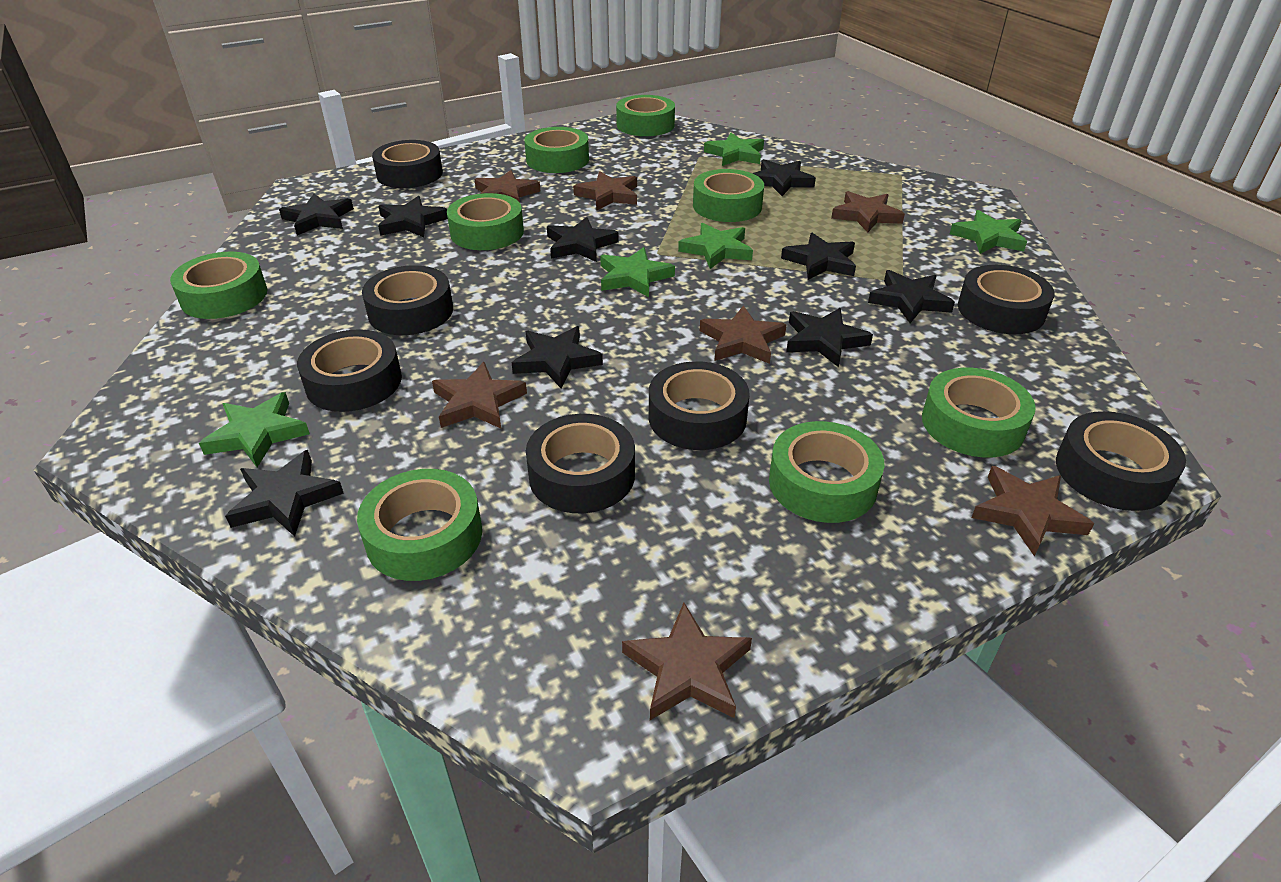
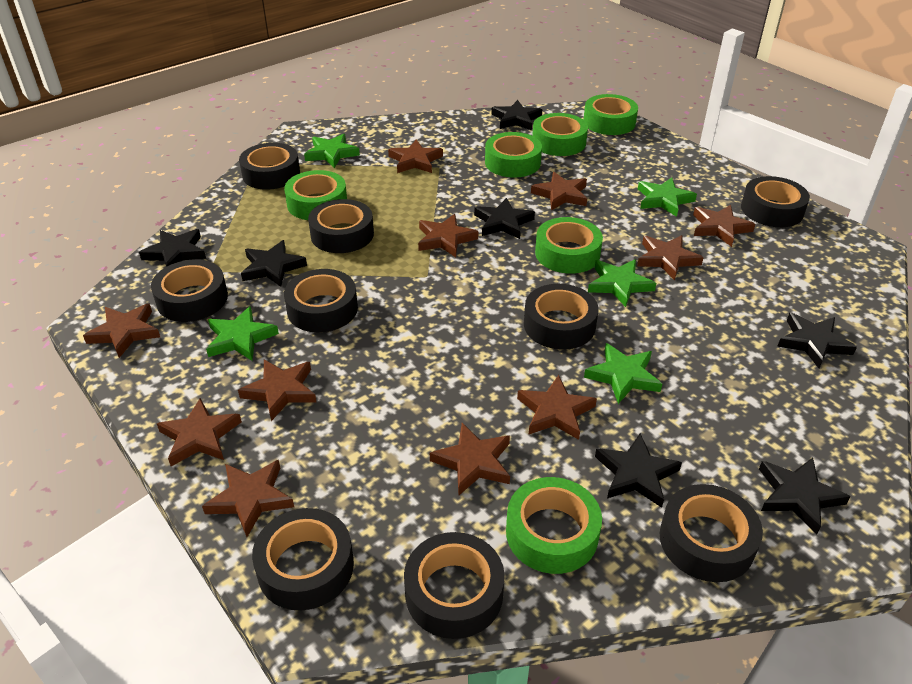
black star: [225,450,344,536] [279,194,354,235] [378,196,448,237] [512,326,603,389] [547,217,619,262] [752,159,816,196] [781,233,856,280] [786,308,873,367] [868,270,955,323] = 9 -> [139,229,206,267] [241,240,307,287] [474,198,535,239] [491,100,542,130] [595,433,682,508] [759,458,851,534] [777,313,857,368] = 7
black tape: [297,329,402,412] [362,265,453,335] [372,140,443,188] [526,414,635,513] [649,361,750,450] [958,265,1055,334] [1056,411,1186,511] = 7 -> [151,260,228,322] [239,143,300,190] [252,508,354,611] [284,269,358,332] [308,199,374,253] [404,532,505,639] [524,284,598,350] [660,484,763,582] [741,176,810,227] = 9
brown star: [432,362,527,428] [474,170,540,203] [573,171,637,210] [622,603,752,720] [700,306,787,364] [831,191,905,233] [971,466,1094,556] = 7 -> [83,303,160,358] [157,398,242,466] [202,460,294,537] [238,359,316,421] [388,140,443,173] [418,214,478,257] [430,423,510,495] [517,375,597,440] [531,172,587,210] [637,235,704,280] [693,205,755,247] = 11
green tape: [170,252,268,319] [357,469,482,581] [447,193,524,250] [524,127,589,173] [616,95,675,136] [693,169,764,222] [769,421,885,523] [922,368,1036,458] = 8 -> [284,170,347,220] [485,132,542,178] [506,477,602,574] [532,113,588,156] [535,217,603,274] [583,94,638,135] = 6

